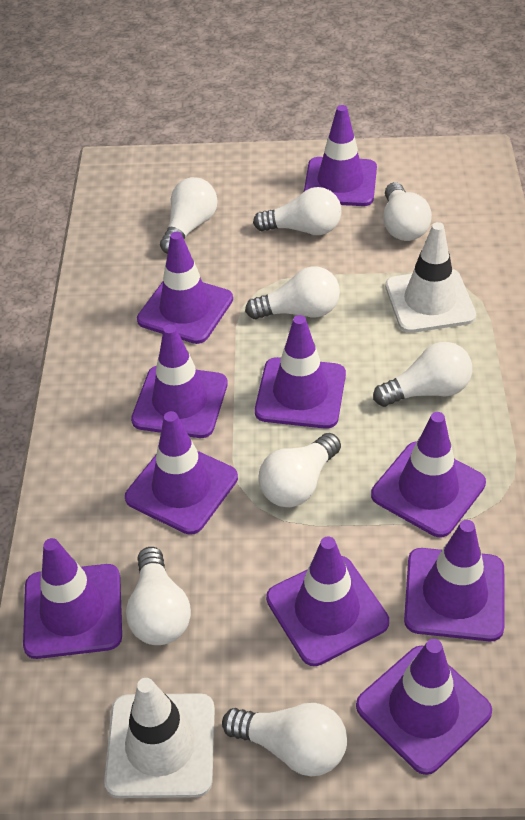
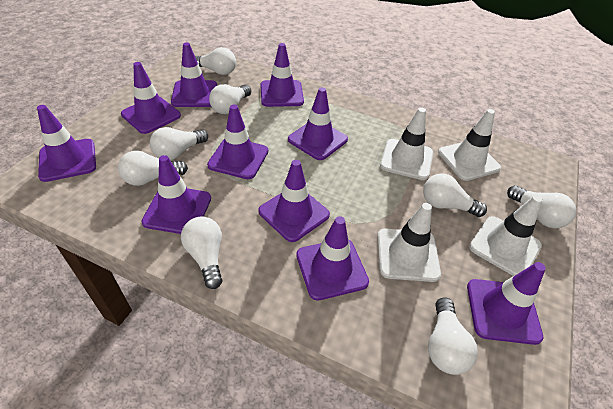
white traffic cone: [104,678,215,798] [385,222,476,333] = 2 -> [377,203,441,282] [380,107,433,180] [438,109,501,181] [469,195,542,276] = 4

